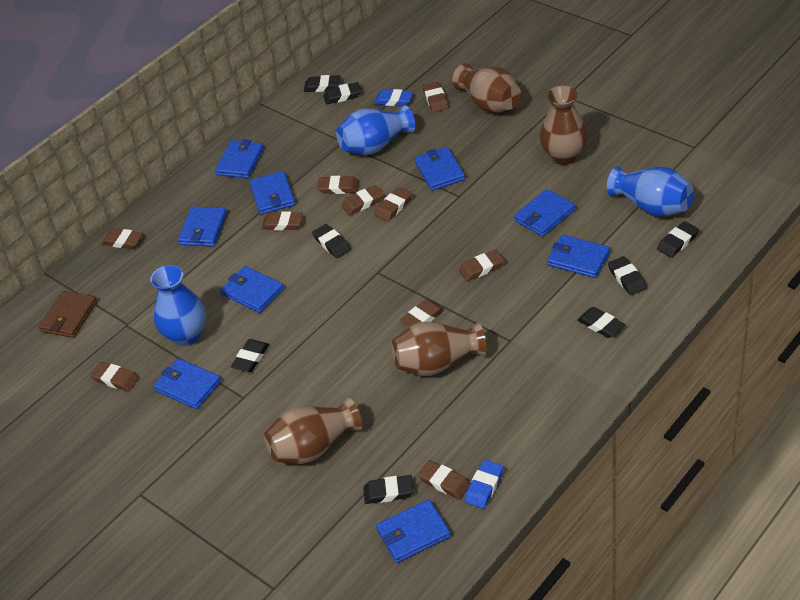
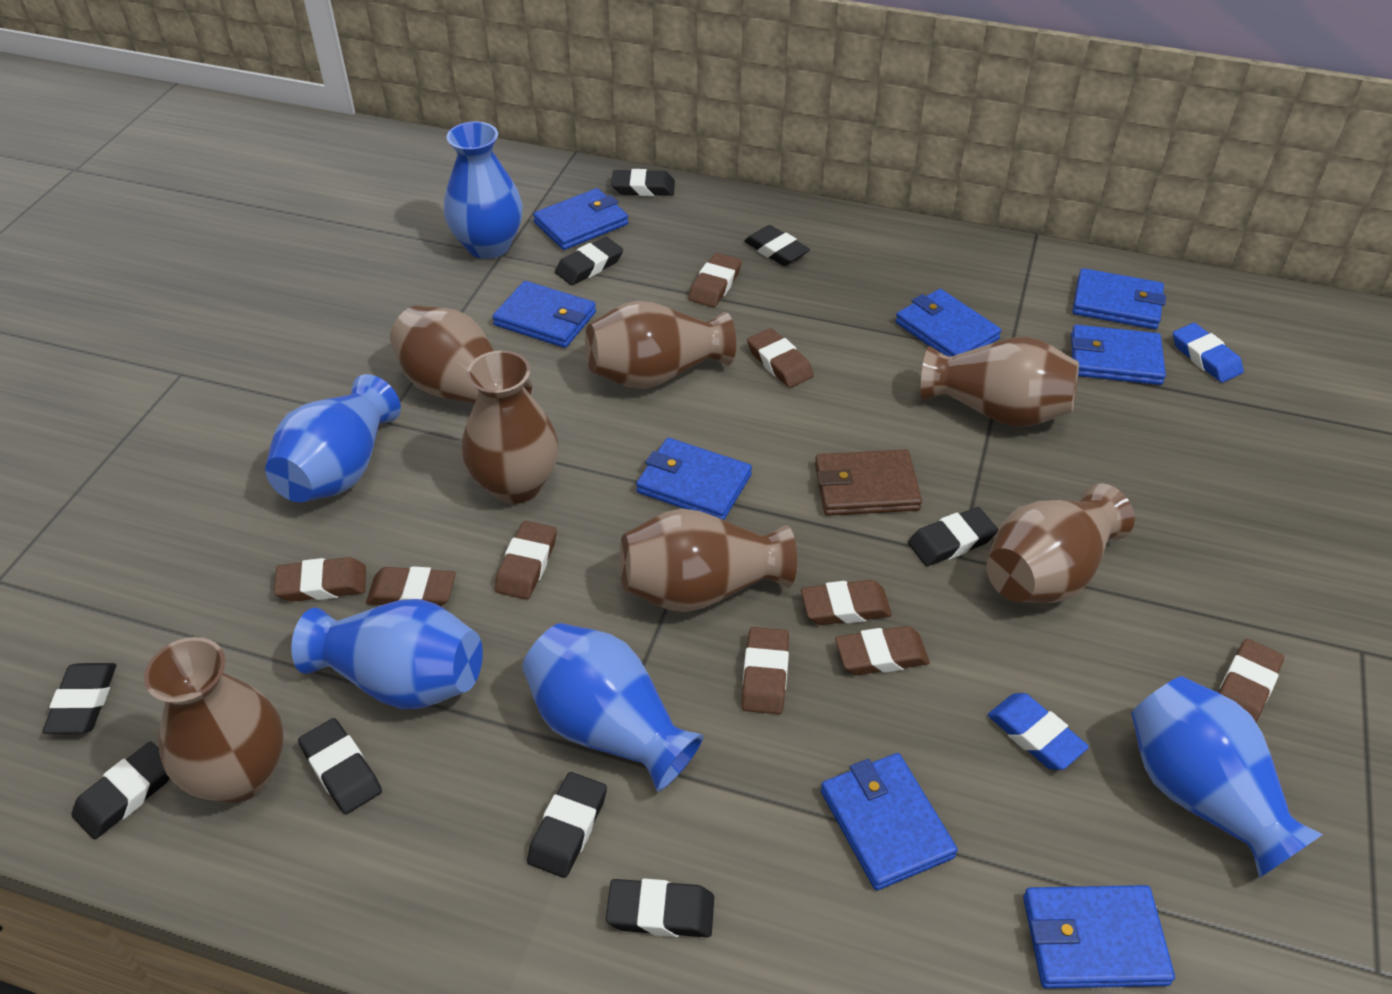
black eraser: [231,339,269,372] [304,75,340,92] [312,224,351,258] [323,82,361,105] [363,475,413,504] [577,307,625,338] [608,256,647,295] [657,221,699,258] = 8 -> [42,663,116,734] [71,742,170,839] [298,718,382,814] [527,772,607,878] [555,237,623,285] [606,879,714,937] [611,169,675,196] [744,225,810,266] [908,507,998,566] = 9
blue vase: [150,265,206,346] [336,105,415,155] [607,166,694,217] = 3 -> [265,374,401,502] [291,599,483,709] [444,121,523,259] [522,623,703,792] [1131,676,1323,878] = 5
blue wallet: [154,358,221,409] [178,207,227,246] [215,139,264,178] [220,266,284,313] [250,171,295,215] [376,499,451,563] [414,147,465,191] [514,189,575,237] [547,235,610,278] = 9 -> [492,281,596,348] [533,188,628,250] [636,438,752,520] [821,753,958,890] [896,289,1001,357] [1023,885,1175,989] [1071,325,1166,385] [1072,268,1166,329] = 8
brown eraser: [90,362,139,391] [102,228,143,249] [261,211,303,230] [317,176,359,194] [341,185,384,215] [375,187,412,222] [400,299,444,327] [418,460,470,500] [423,82,449,112] [459,250,504,281] = 10 -> [274,557,366,602] [366,566,456,607] [494,521,557,600] [688,253,742,307] [741,627,789,714] [747,328,814,388] [801,580,892,625] [835,626,930,675] [1219,639,1284,722] = 9
brown vase: [264,398,362,464] [392,322,486,376] [452,63,521,113] [539,86,588,165] = 4 -> [144,637,284,803] [390,305,532,404] [462,350,558,504] [585,301,736,389] [620,508,797,612] [921,337,1079,427] [986,483,1135,603] = 7

